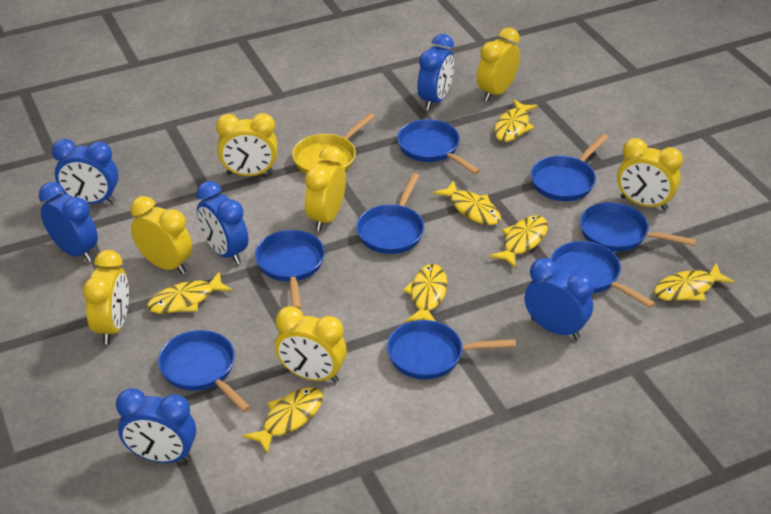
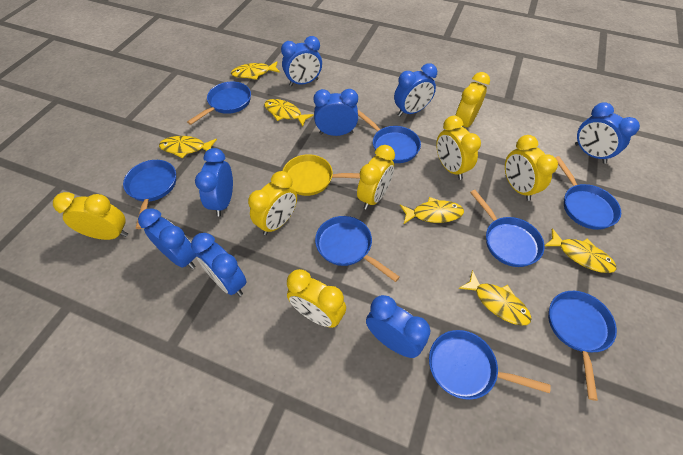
blue clock: [39,182,98,262] [52,139,118,204] [116,388,196,463] [196,181,248,265] [418,34,454,110] [525,258,594,340] = 6 -> [138,208,196,269] [191,233,247,296] [195,148,233,217] [281,36,322,86] [314,89,358,136] [366,295,430,358] [394,63,437,117] [575,102,640,164] = 8
yellow fish: [147,271,233,314] [242,387,323,454] [403,264,447,322] [433,180,501,225] [489,215,548,268] [494,99,538,142] [654,263,734,301] = 7 -> [159,136,217,159] [231,61,280,80] [264,99,314,127] [400,197,464,225] [458,270,532,326] [545,228,616,273] = 6

